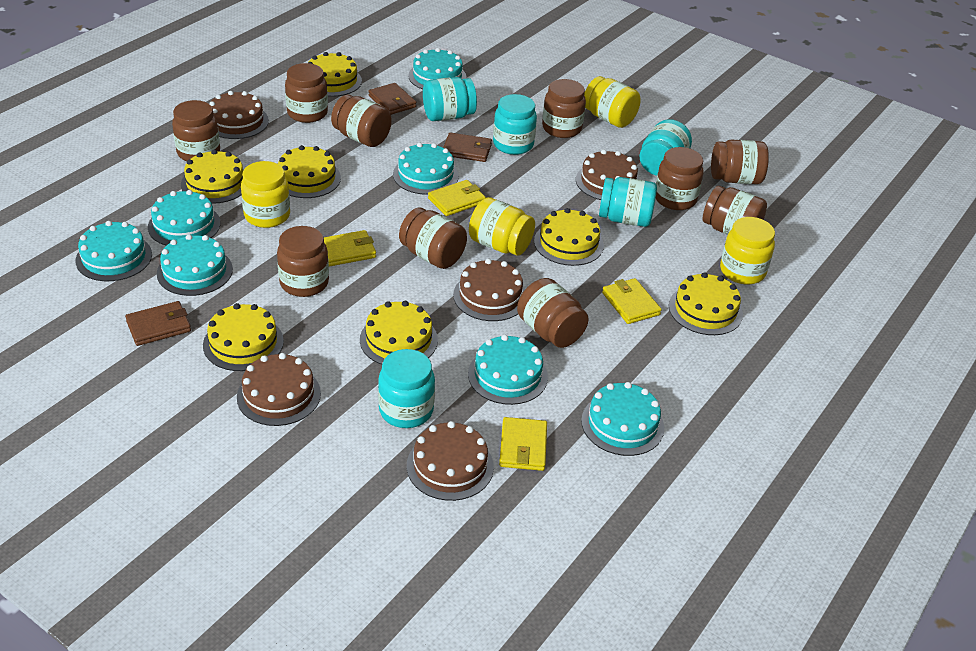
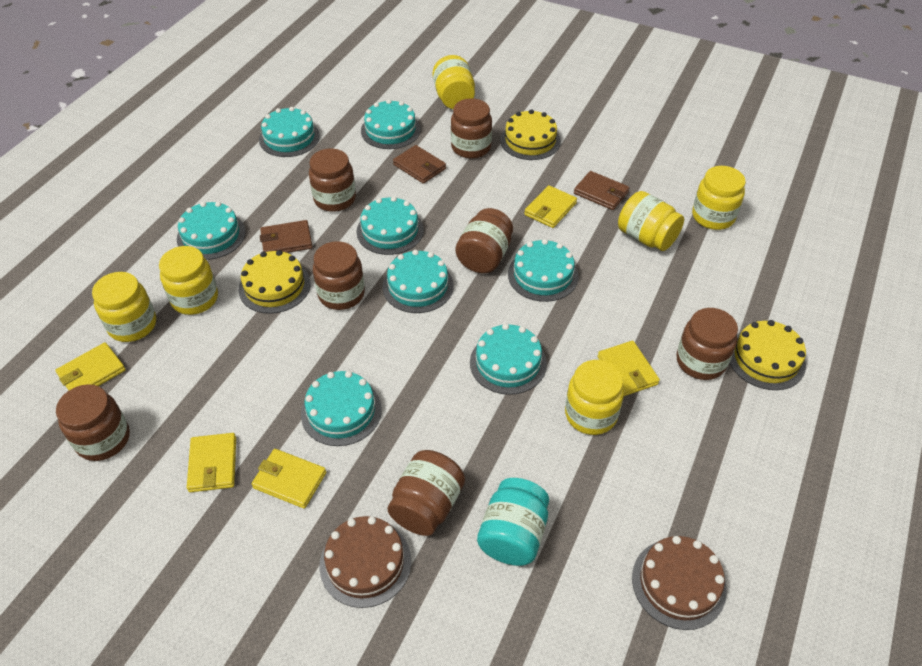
brown cake: [209,91,269,139] [237,353,321,426] [407,421,494,501] [453,259,525,321] [576,150,639,200] = 5 -> [320,516,411,608] [632,536,727,630] = 2
brown jar: [172,100,220,161] [277,226,329,297] [285,63,328,123] [331,95,392,147] [399,208,467,269] [517,278,589,348] [542,79,586,138] [656,147,703,210] [703,186,767,235] [711,140,769,184] = 10 -> [56,384,130,461] [309,149,356,212] [313,241,365,310] [388,450,465,536] [451,98,492,159] [456,208,513,273] [676,308,738,380] = 7
turquoise cake: [76,221,152,281] [148,190,220,246] [157,234,233,296] [393,143,459,195] [408,48,467,89] [468,335,548,405] [581,382,664,456] = 7 -> [177,202,246,260] [259,107,320,157] [301,371,382,446] [357,196,424,255] [361,99,421,149] [382,250,454,313] [470,324,547,395] [508,239,578,302] = 8
turquoise jar: [378,349,435,428] [423,77,477,121] [493,94,537,155] [599,177,657,227] [639,119,692,175] = 5 -> [477,478,549,566] = 1
yellow cake: [181,150,243,204] [203,303,284,371] [278,145,341,198] [308,52,362,97] [360,301,438,365] [534,208,604,266] [669,272,743,335] = 7 -> [239,250,311,314] [500,109,561,160] [730,320,806,390] = 3
yellow jar: [241,161,290,228] [469,197,535,256] [584,76,641,128] [720,217,775,285] = 4 -> [92,272,156,342] [159,246,218,315] [433,55,475,109] [565,360,624,435] [618,191,684,251] [692,166,746,230] = 6
yellow wallet: [324,230,376,266] [428,180,486,216] [499,417,547,471] [602,278,662,324] = 4 -> [55,342,126,390] [187,433,236,492] [252,449,326,509] [524,185,577,228] [598,341,660,396] = 5

